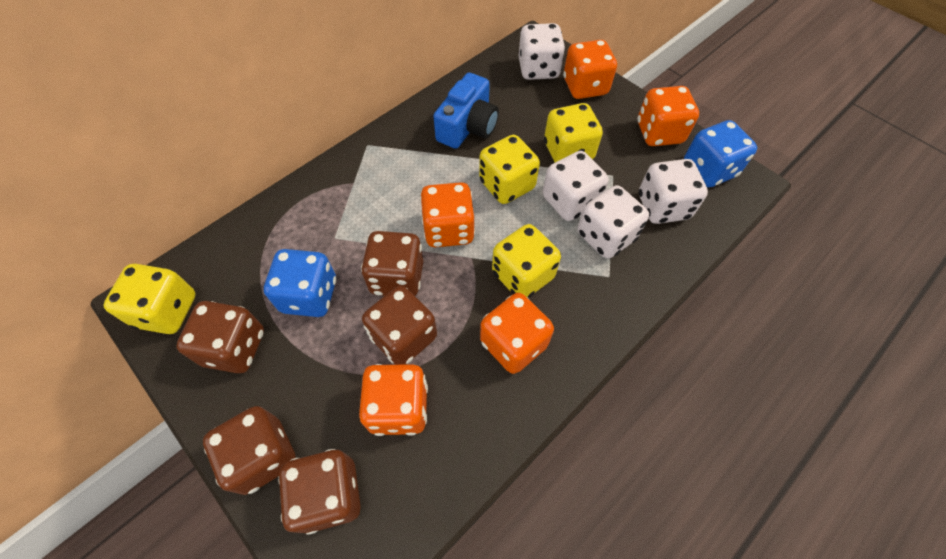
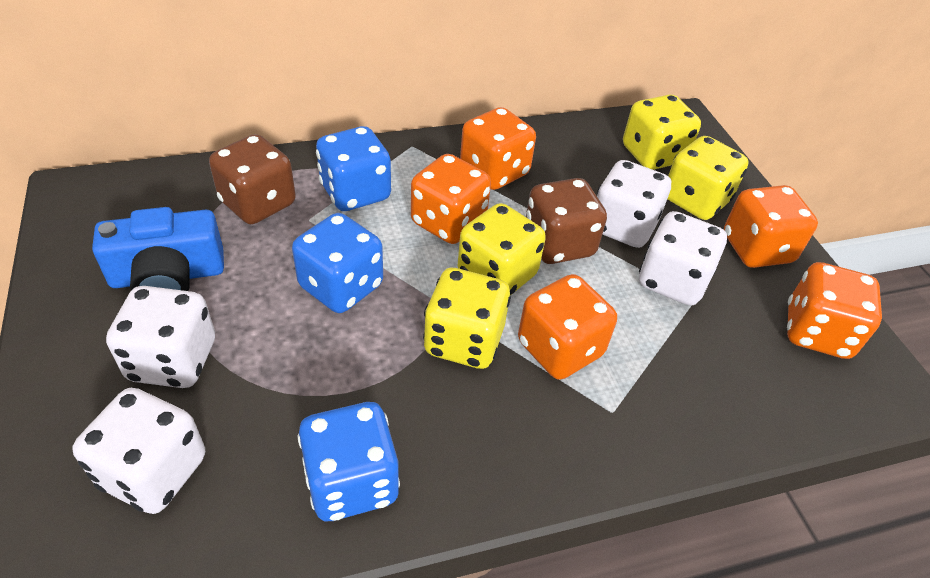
blue dice: [264,249,337,317] [684,120,757,187] = 2 -> [292,213,383,313] [298,402,400,521] [316,126,391,211] = 3
brown dice: [176,301,264,373] [203,406,296,495] [278,449,361,535] [361,231,423,296] [362,286,437,365] = 5 -> [209,134,296,224] [526,178,607,264] = 2

